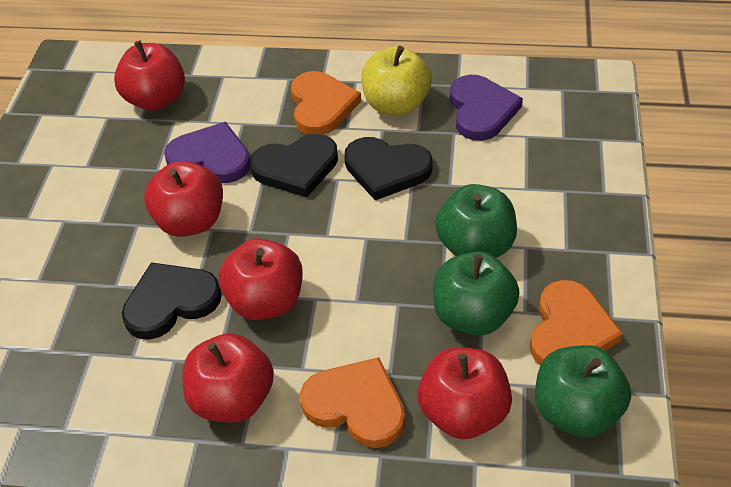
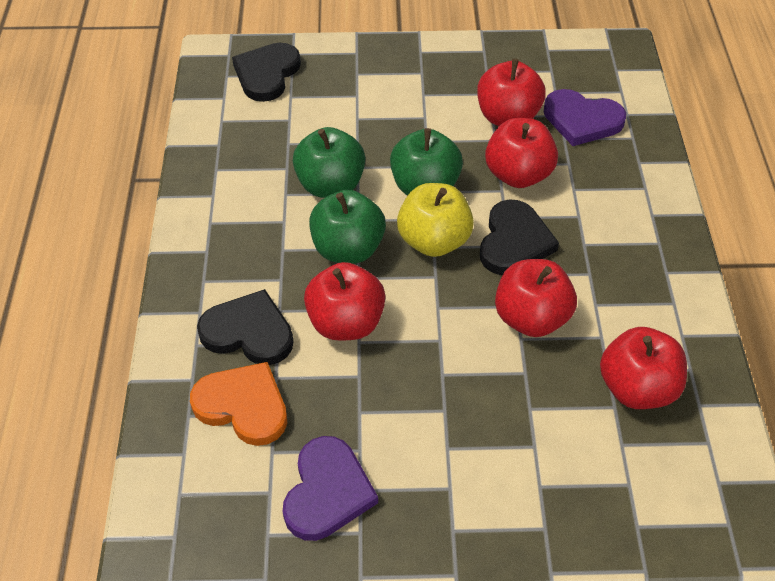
orange heart: [291,71,361,135] [300,357,405,448] [530,280,623,365] = 3 -> [190,362,287,446] = 1

